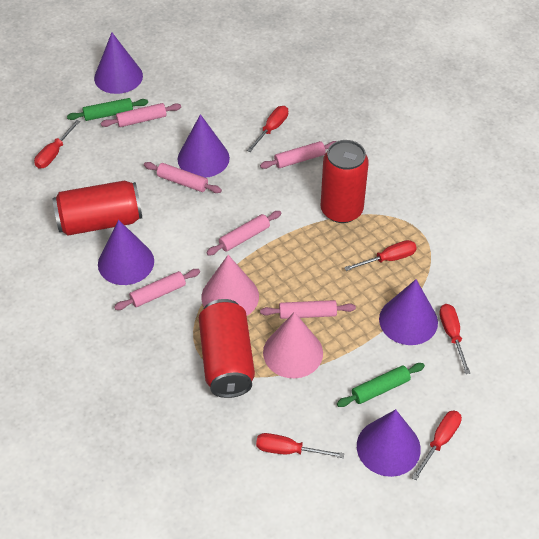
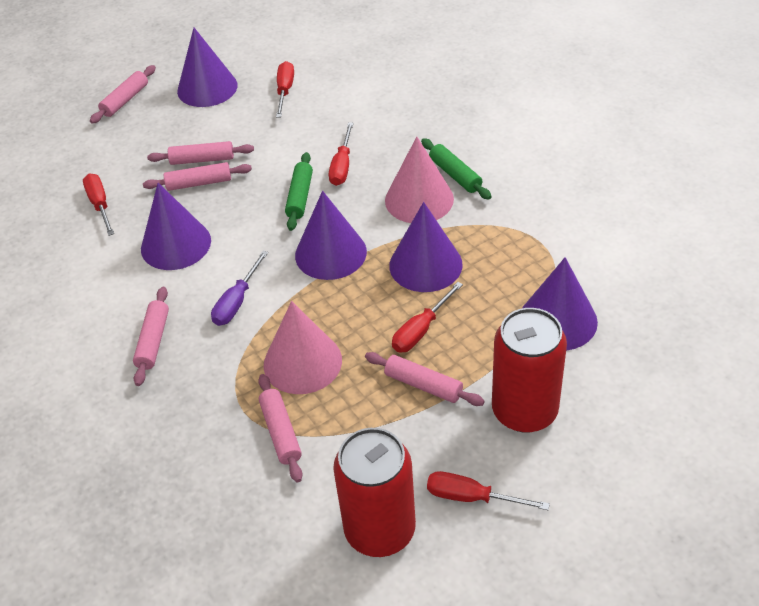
purple screwdriver: none = 0 -> [211,251,268,326] = 1
red can: [52,180,142,236] [199,299,255,398] [321,140,369,223] = 3 -> [333,428,416,557] [492,308,567,433] = 2
red screwdriver: [34,120,80,169] [247,106,288,152] [256,433,344,458] [344,240,417,271] [412,410,462,480] [439,304,470,374] = 6 -> [83,174,114,236] [276,61,294,117] [329,122,353,186] [392,282,463,353] [427,471,550,510] = 5

